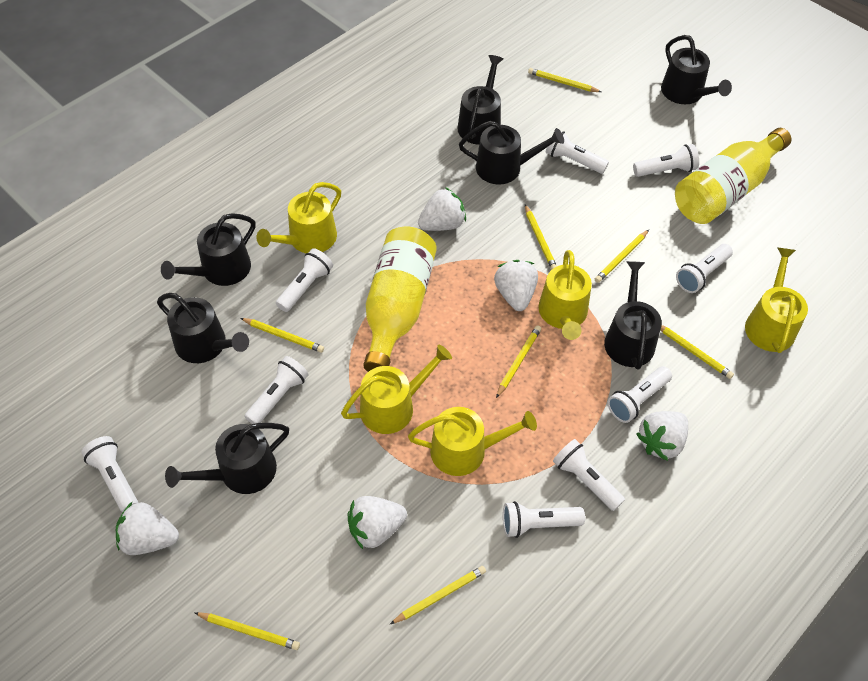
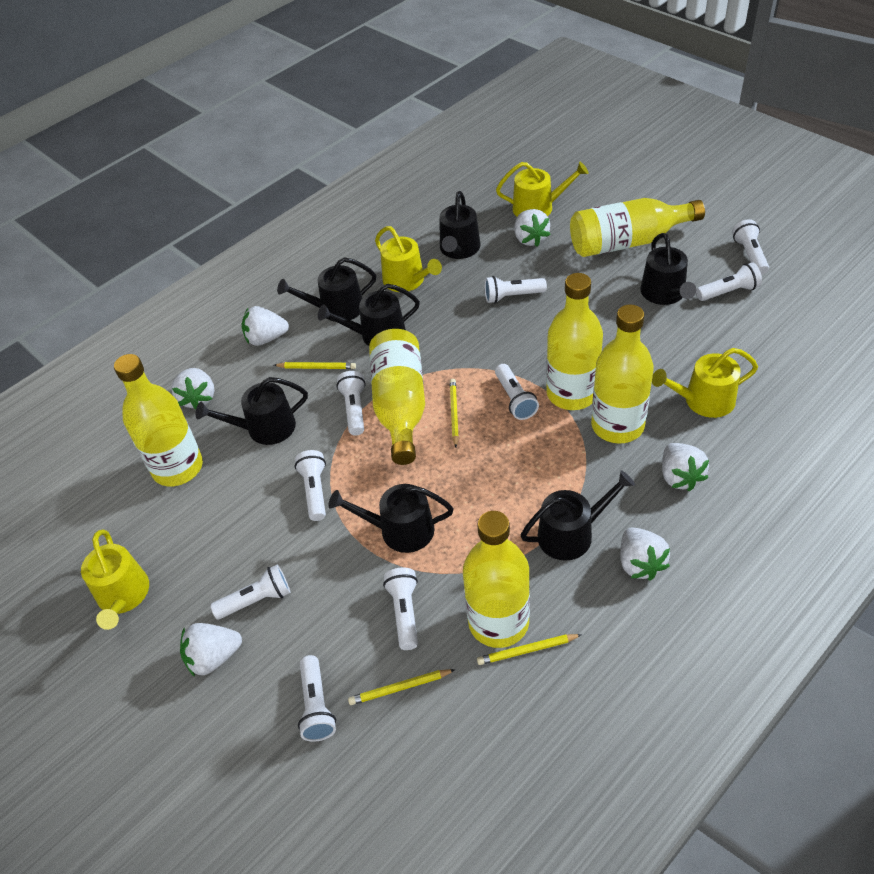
white strawberry: [116,502,179,555] [348,496,407,549] [418,187,466,231] [494,260,538,311] [636,411,688,461] = 5 -> [171,368,214,409] [180,623,242,677] [242,306,289,346] [514,209,551,247] [620,528,670,581] [662,443,709,491] = 6
yellow bottle: [363,226,437,372] [675,128,792,224] = 2 -> [114,354,203,486] [369,329,425,465] [463,511,530,648] [546,273,603,410] [570,198,705,257] [591,304,654,444] = 6
yellow pencil: [194,612,300,650] [240,318,324,353] [390,566,486,624] [496,325,541,398] [525,205,557,270] [528,68,601,92] [595,230,649,283] [661,325,734,379] = 8 -> [274,362,356,369] [348,669,455,705] [450,379,459,448] [477,634,582,665] = 4
yellow watering can: [256,182,341,253] [341,344,452,434] [408,407,537,476] [538,250,592,340] [745,247,808,353] = 5 -> [81,529,149,630] [375,226,442,292] [496,162,588,217] [652,348,758,418] = 4

